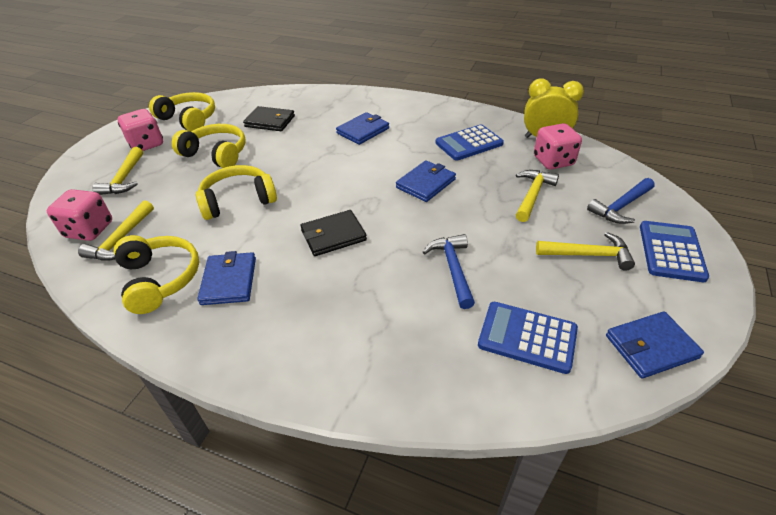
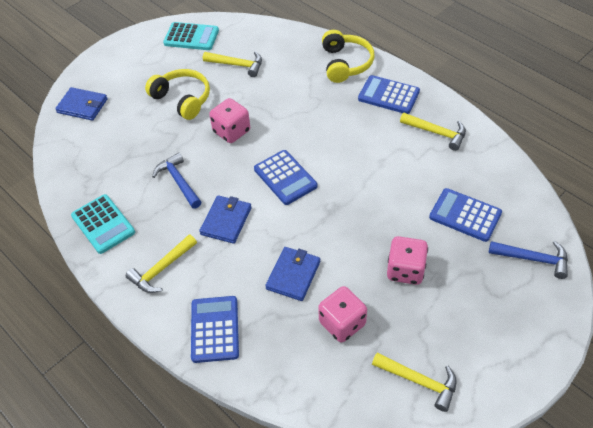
black wallet: [243,106,295,131] [300,210,367,256] = 2 -> none = 0
blue calculator: [435,125,504,161] [478,302,578,374] [640,221,709,282] = 3 -> [191,296,239,363] [254,150,317,205] [358,75,420,114] [429,188,502,242] = 4
blue wallet: [197,251,256,305] [336,112,389,145] [396,160,456,202] [606,311,704,379] = 4 -> [55,87,108,121] [199,195,252,244] [265,247,320,301] = 3
turquoise calculator: none = 0 -> [71,194,135,254] [163,22,219,50] = 2
yellow clock: [524,78,584,138] = 1 -> none = 0
yellow headphones: [114,235,199,314] [149,92,215,132] [172,124,245,168] [196,165,277,220] = 4 -> [145,69,210,120] [322,30,374,83] = 2

